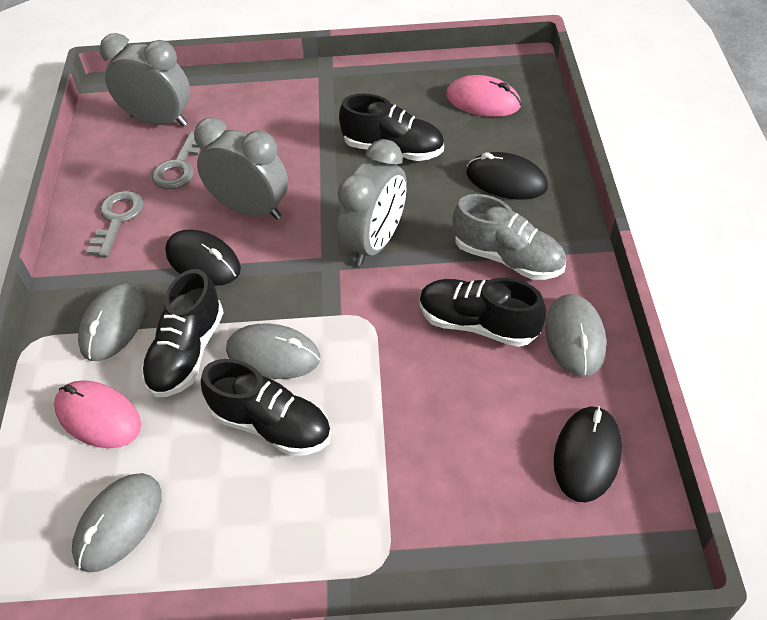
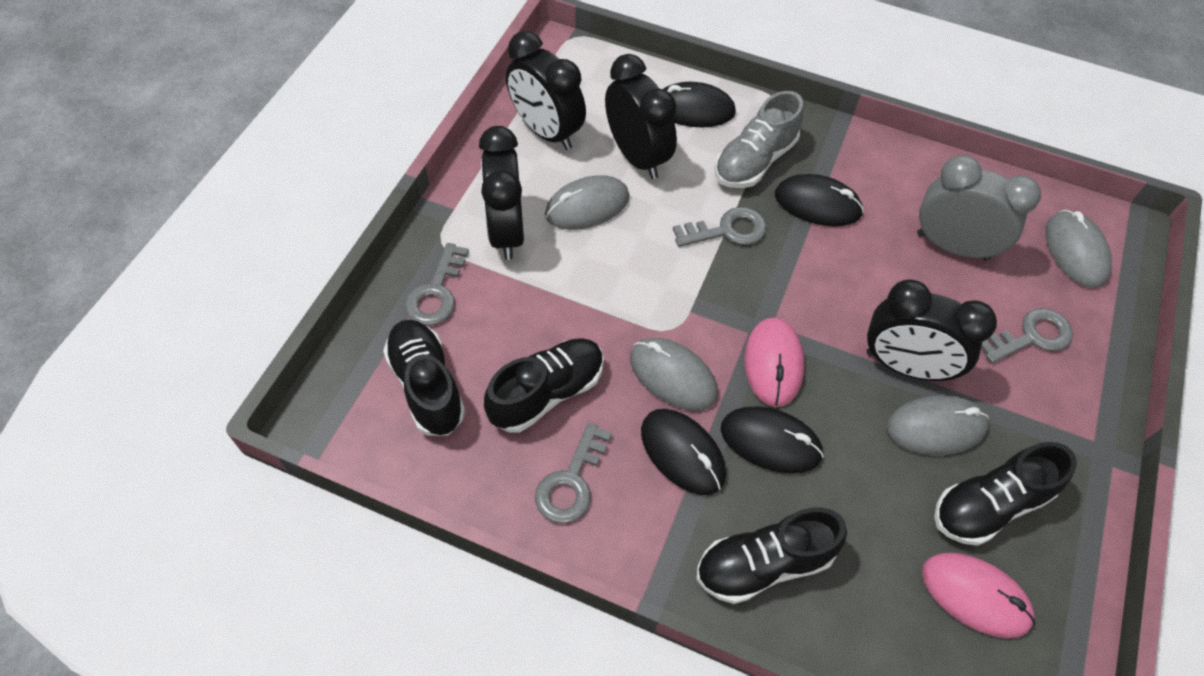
black clock: none = 0 -> [479,126,524,260] [506,31,586,150] [605,54,677,179] [867,279,997,381] = 4
black mouse: [165,230,241,286] [466,152,548,200] [554,406,622,503] = 3 -> [641,409,726,495] [663,82,736,127] [721,406,824,474] [775,174,864,226] = 4
grey clock: [100,33,190,127] [194,117,288,220] [337,139,407,266] = 3 -> [917,155,1041,261] = 1
grey key: [86,191,144,257] [152,131,204,189] = 2 -> [405,243,469,326] [535,422,612,524] [673,207,766,247] [981,308,1073,363] = 4

